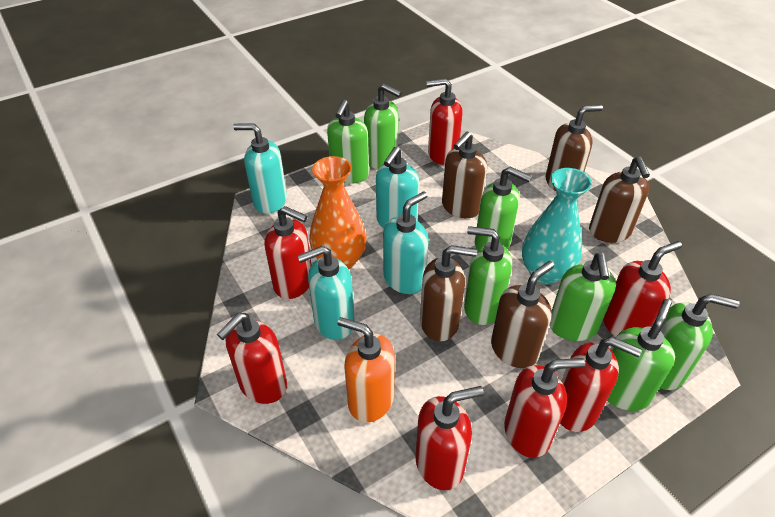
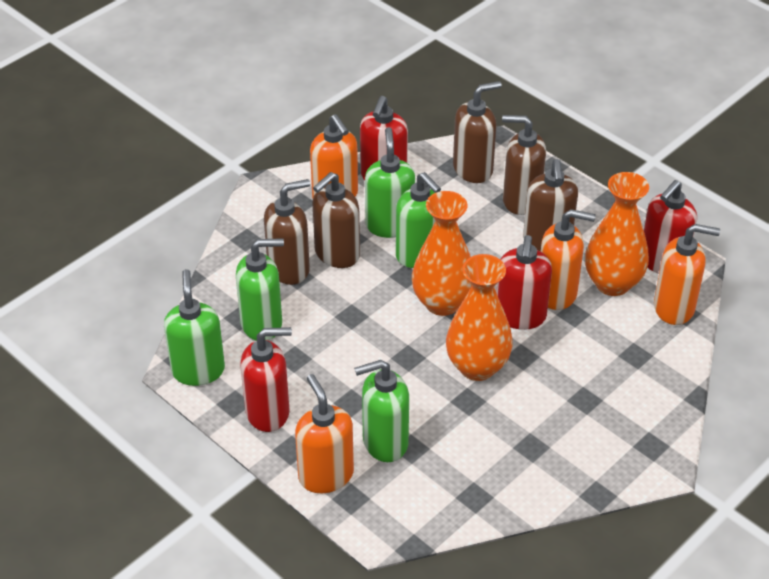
green soap dispenser: [327,100,369,184] [364,84,402,169] [464,226,512,325] [475,167,531,250] [549,253,616,341] [607,299,675,411] [660,294,739,390] = 7 -> [164,269,225,386] [236,238,284,341] [354,360,409,462] [365,127,415,238] [396,172,441,268] = 5
orange soap dispenser: [337,317,395,423] = 1 -> [295,374,354,493] [310,114,358,198] [541,209,596,310] [654,224,720,325] = 4
orange vase: [309,156,366,269] = 1 -> [412,191,472,316] [446,254,513,381] [585,172,649,296] = 3
red soap dispenser: [217,313,287,404] [264,206,311,299] [415,386,484,490] [427,78,462,165] [504,358,585,458] [560,337,642,432] [603,241,682,337] = 7 -> [240,327,292,432] [360,96,408,180] [496,235,552,330] [644,180,697,274] = 4
turquoise soap dispenser: [233,123,287,214] [298,246,355,340] [376,147,419,229] [383,191,429,294] = 4 -> none = 0
turquoise vase: [522,168,592,285] = 1 -> none = 0

